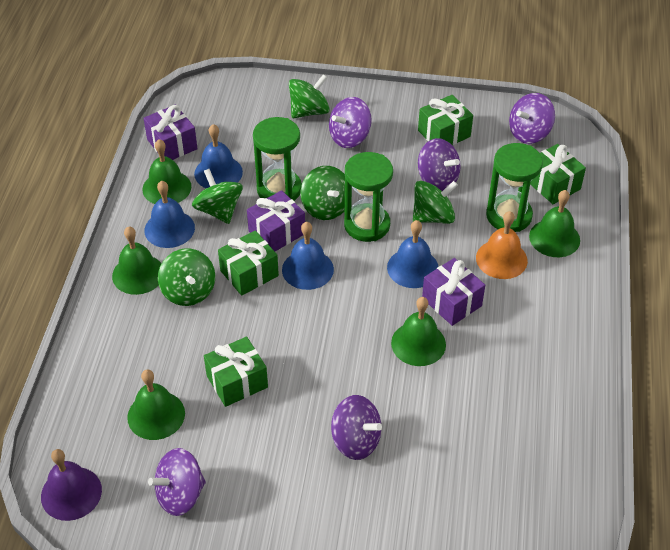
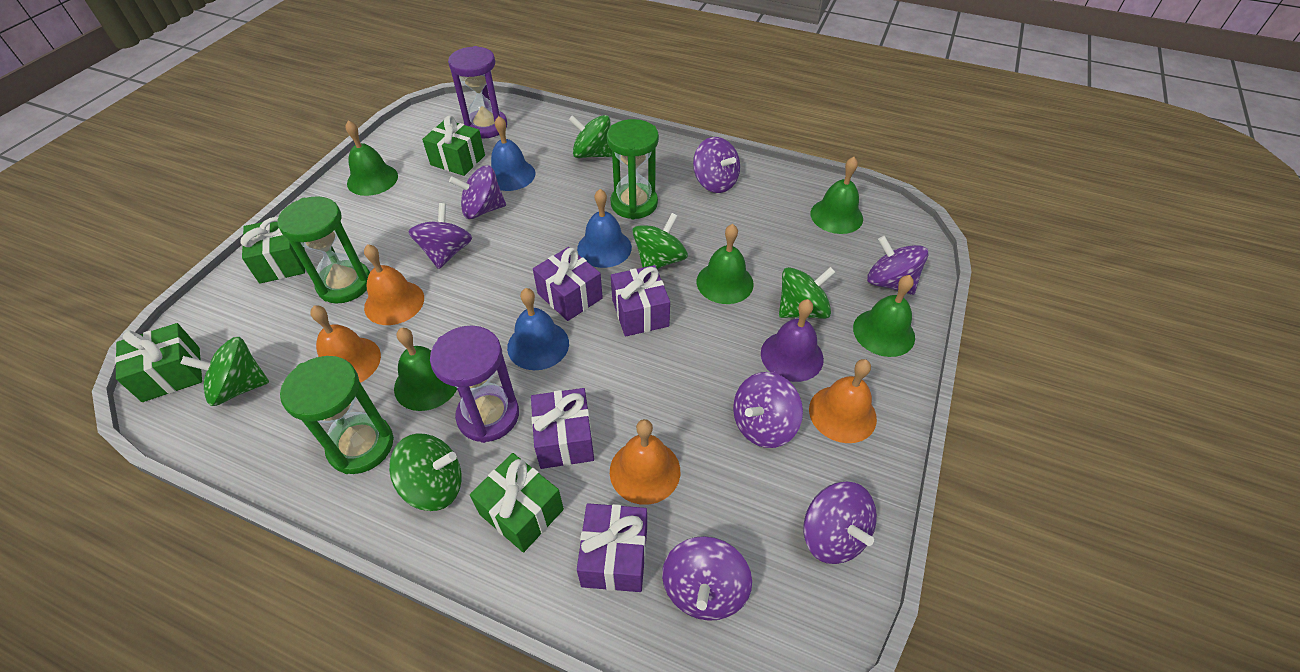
blue bell: [144,181,195,248] [194,124,243,188] [282,222,334,290] [387,220,439,288] = 4 -> [491,116,536,191] [507,288,569,370] [577,189,632,268] = 3
orange bell: [476,211,528,279] = 1 -> [310,306,381,383] [364,244,424,325] [610,419,680,505] [809,359,877,443] = 4
purple gift: [144,105,198,160] [247,190,305,251] [422,258,485,326] = 3 -> [531,388,594,469] [533,247,603,321] [577,503,647,592] [611,265,670,336] = 4
purple hourglass: none = 0 -> [430,325,519,443] [448,46,507,139] = 2
purple spinning top: [148,448,206,516] [329,97,372,148] [331,395,382,460] [418,138,461,191] [509,93,555,144] = 5 -> [408,203,472,269] [449,165,506,219] [662,536,752,621] [693,137,740,193] [733,372,803,448] [803,482,877,564] [867,236,928,295] = 7

